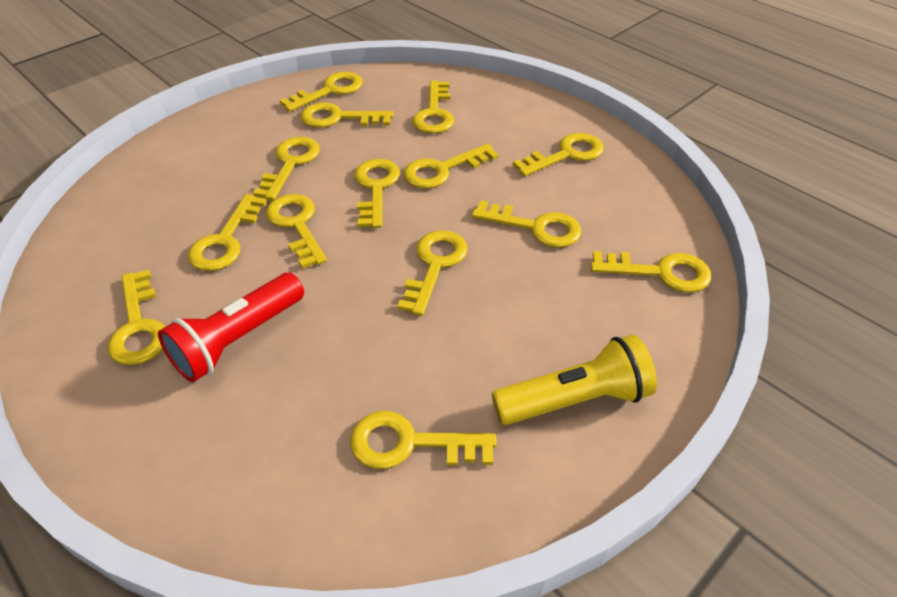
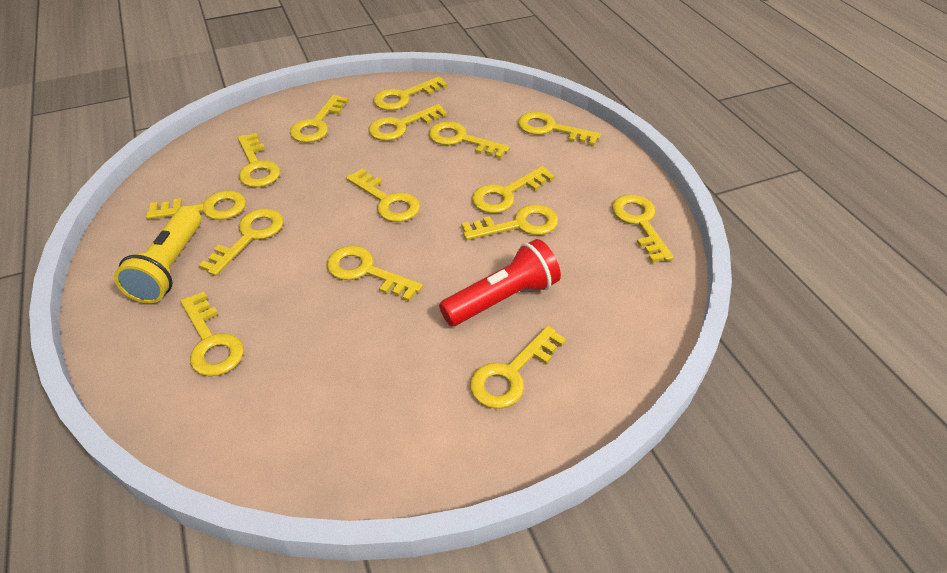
yellow key: [108,270,165,365] [188,194,267,271] [253,137,320,200] [266,194,327,269] [280,72,363,112] [301,103,393,127] [350,411,497,469] [354,159,400,228] [397,230,468,316] [404,144,499,189] [412,81,454,134] [472,200,581,248] [513,133,604,177] [591,251,711,293] = 14 -> [146,190,246,220] [180,291,244,376] [198,208,284,276] [238,133,280,187] [290,95,349,143] [327,246,423,302] [346,169,420,222] [369,104,447,141] [373,76,448,110] [429,121,510,159] [461,205,558,240] [470,326,566,409] [472,166,555,213] [518,112,601,146] [612,194,674,263] = 15

